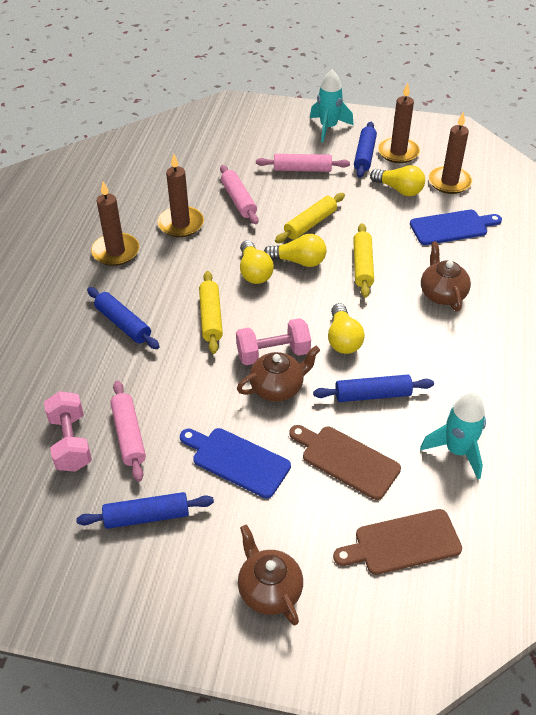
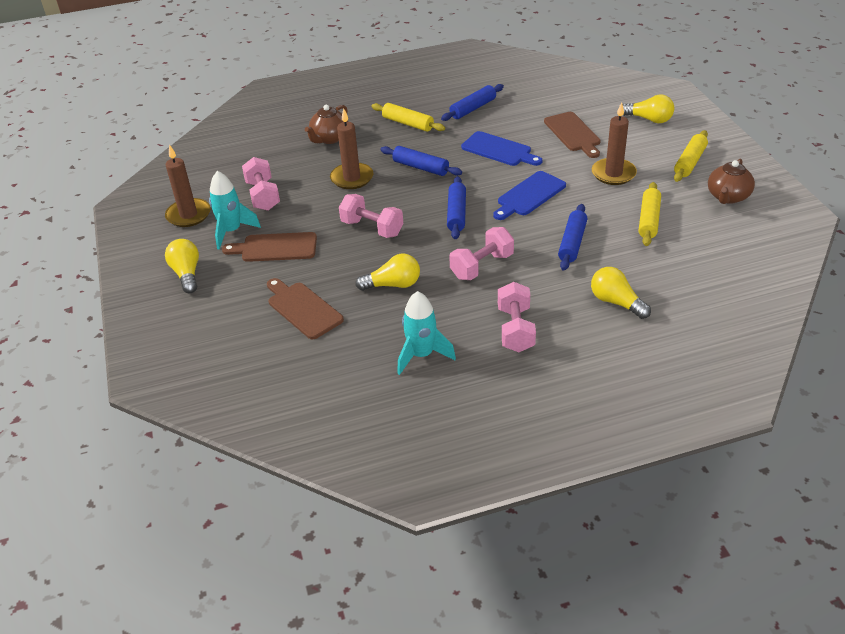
brown candle: [91,181,139,266] [157,154,204,237] [378,83,420,163] [428,112,473,194] = 4 -> [165,144,211,227] [330,108,374,189] [592,102,637,185] = 3
brown cutting board: [289,425,401,500] [333,509,462,575] = 2 -> [222,232,317,262] [267,278,344,339] [544,112,601,158] = 3
brown teapot: [237,346,320,402] [238,524,303,625] [421,241,471,311] = 3 -> [305,105,348,144] [708,159,755,204] = 2
pink dumbbell: [44,391,92,472] [236,318,311,365] = 2 -> [242,157,280,211] [339,194,403,238] [449,227,514,280] [498,282,536,352] = 4
pink rolling pin: [110,380,146,482] [220,165,258,224] [256,154,350,172] = 3 -> none = 0

